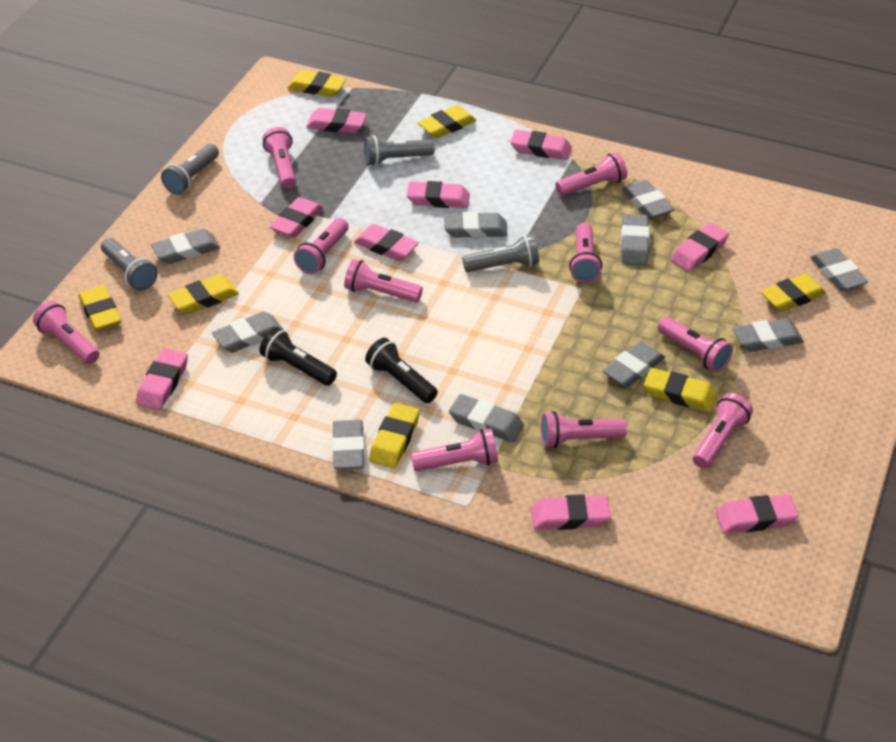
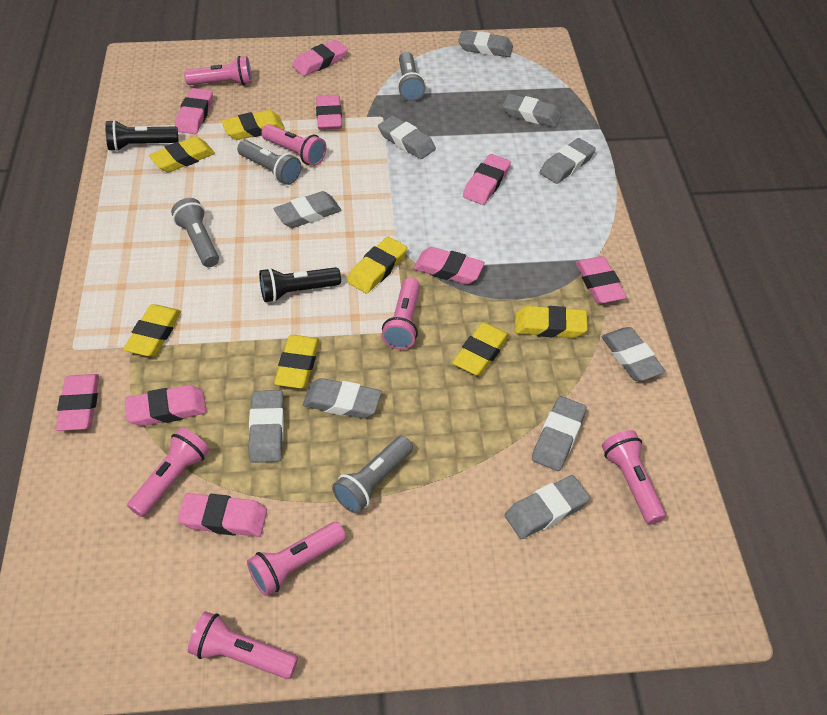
pink flashlight: [33,301,99,364] [263,127,296,189] [294,218,349,274] [344,259,423,302] [411,429,498,471] [541,411,627,448] [556,152,627,196] [569,223,602,283] [658,317,733,373] [693,393,753,468] = 10 -> [127,428,209,517] [184,56,252,85] [188,611,298,679] [247,522,346,596] [261,124,326,166] [382,278,420,350] [602,430,666,525] = 7

